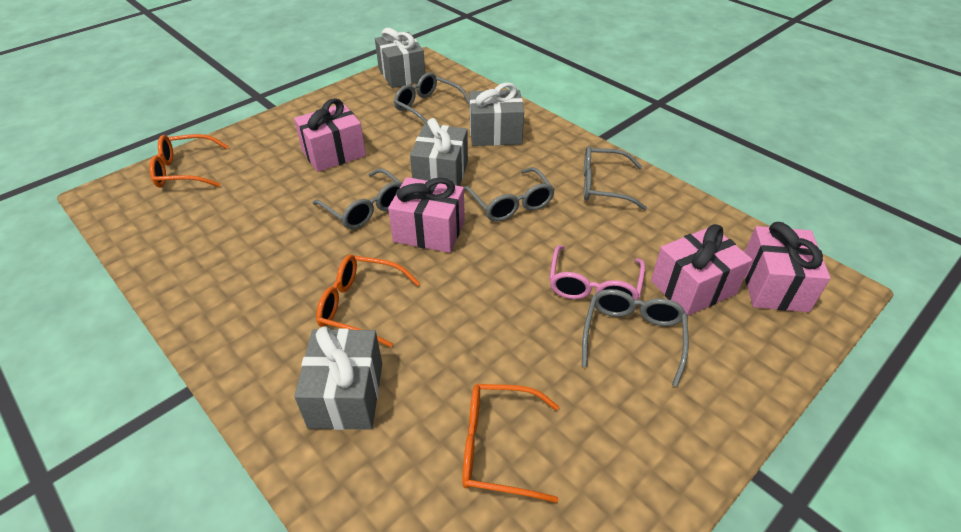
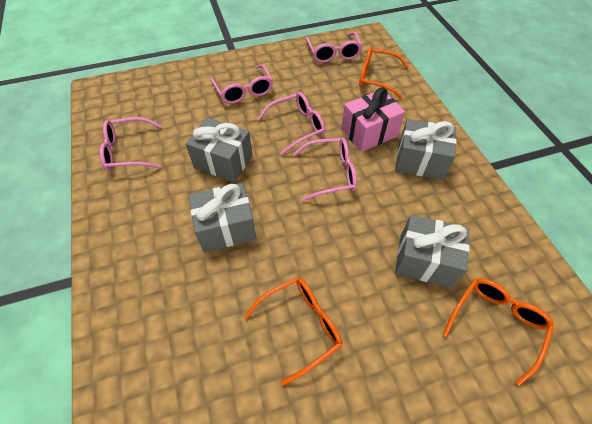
grey glasses: [313,168,402,229] [394,72,470,124] [464,167,555,221] [582,289,689,387] [584,146,647,210] = 5 -> none = 0
pink gift: [294,98,366,172] [388,177,465,253] [651,224,752,316] [745,222,831,312] = 4 -> [341,87,405,152] = 1
pink glasses: [549,245,645,300] = 1 -> [100,117,162,171] [210,64,273,104] [258,92,325,155] [293,137,357,201] [306,32,362,63] = 5

